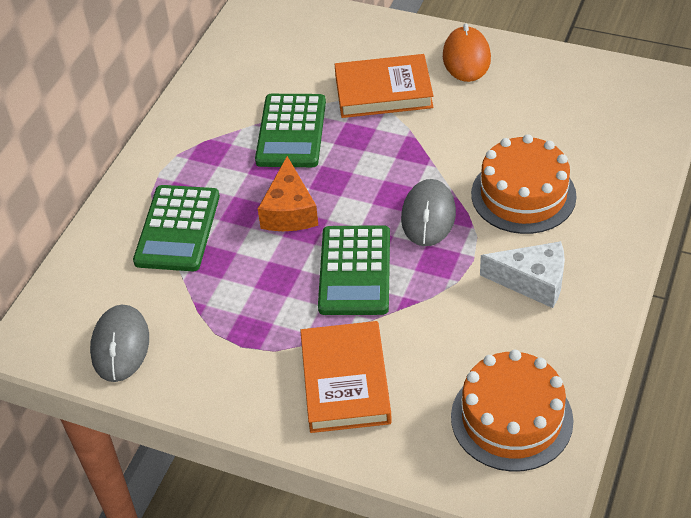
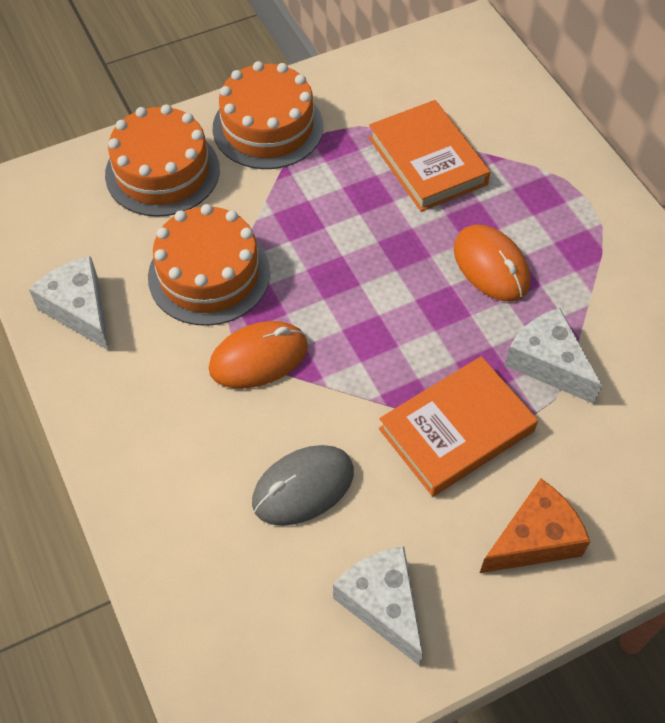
green calculator: [133,185,220,271] [255,94,326,167] [318,225,390,315] = 3 -> none = 0
grey mouse: [90,304,149,382] [401,179,456,246] = 2 -> [252,445,354,526] = 1
orange cake: [451,350,574,472] [471,134,577,234] = 2 -> [105,104,220,217] [148,204,270,326] [213,61,323,169] = 3
orange mouse: [443,24,491,82] = 1 -> [209,321,308,388] [454,225,530,301] = 2
white cheese: [480,241,565,308] = 1 -> [29,256,109,351] [333,546,423,666] [505,307,602,404] = 3

